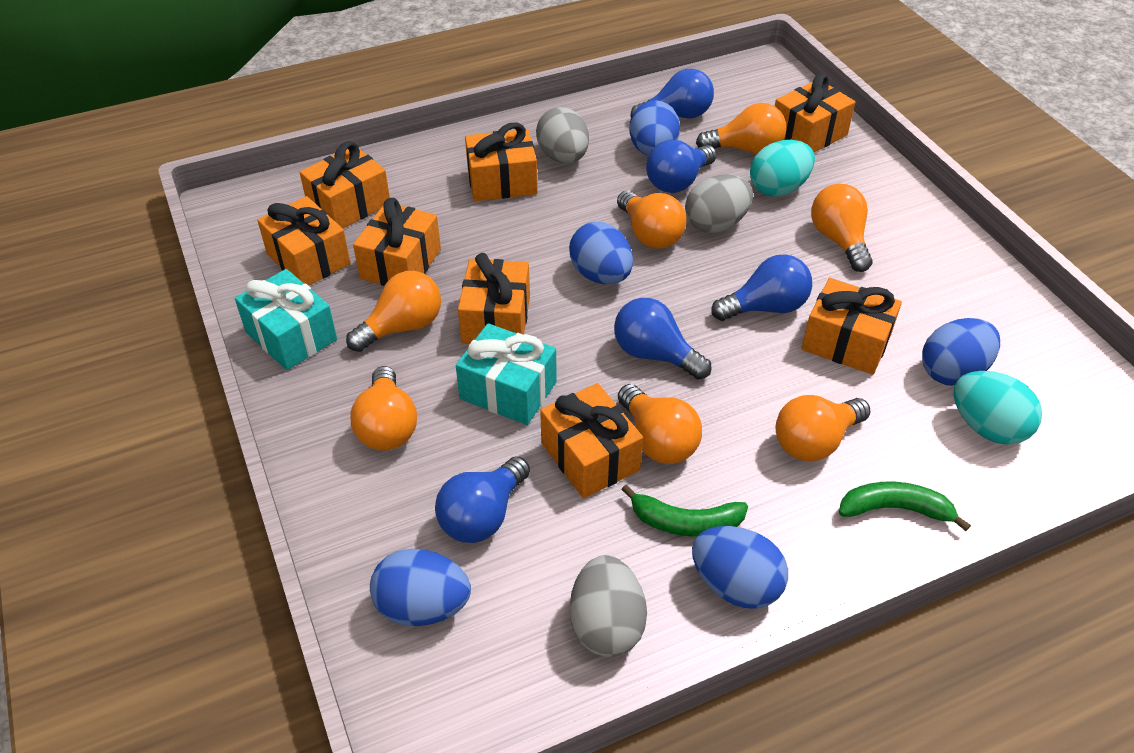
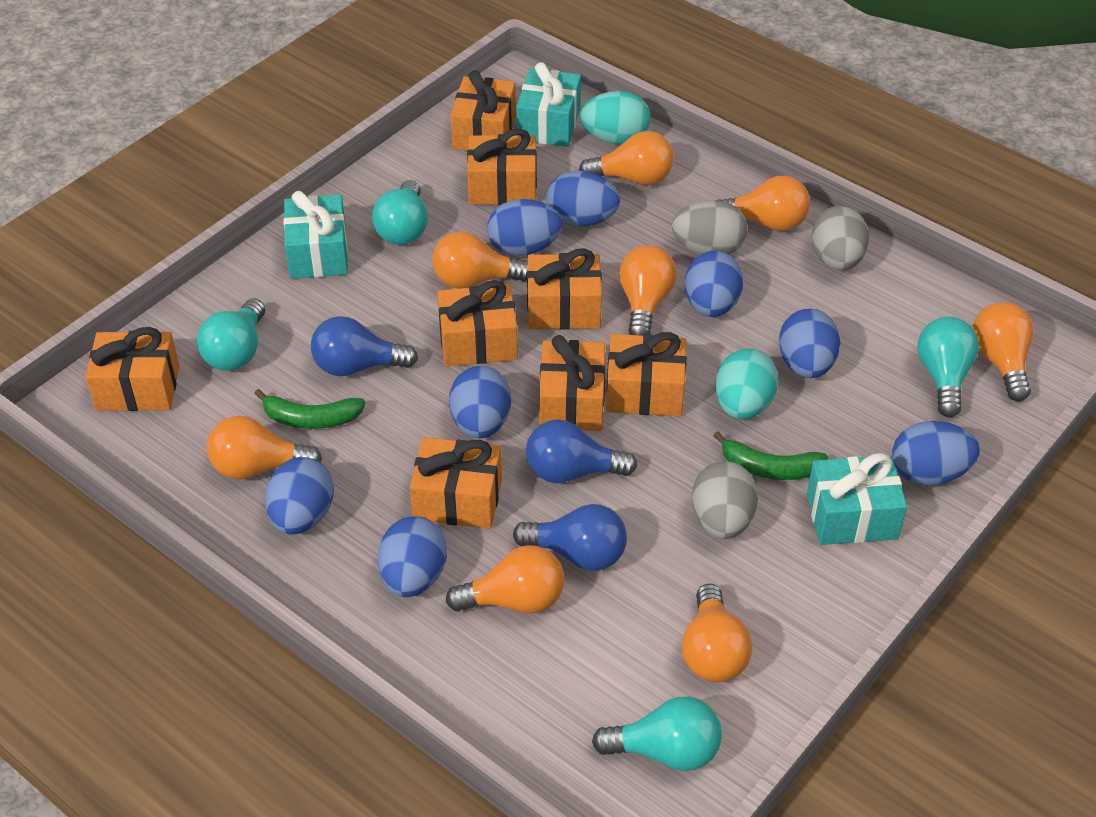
blue egg: [370,549,471,626] [569,222,633,284] [629,100,680,156] [692,526,788,609] [922,318,1000,386] = 5 -> [265,457,334,534] [378,516,447,597] [449,366,511,438] [487,199,563,256] [546,171,620,226] [685,251,744,317] [779,308,840,378] [892,421,980,486] = 8
blue light bulb: [435,456,530,543] [614,298,712,380] [631,69,714,119] [646,140,717,193] [711,254,812,321] = 5 -> [311,316,418,376] [513,504,627,571] [526,419,637,483] = 3
orange light bulb: [346,271,441,352] [350,366,417,451] [617,191,686,249] [618,384,702,464] [696,103,786,154] [776,395,870,461] [811,184,873,272] = 7 -> [207,416,322,479] [432,231,528,289] [446,545,565,613] [579,131,674,185] [619,245,677,336] [682,584,752,682] [718,175,810,231] [973,302,1034,401] = 8
turquoise gift: [235,269,337,370] [456,323,557,425] = 2 -> [284,191,348,279] [516,62,581,147] [807,453,907,545] = 3
turquoise light bulb: none = 0 -> [197,298,265,371] [372,180,428,245] [592,696,722,771] [917,317,979,417] = 4

